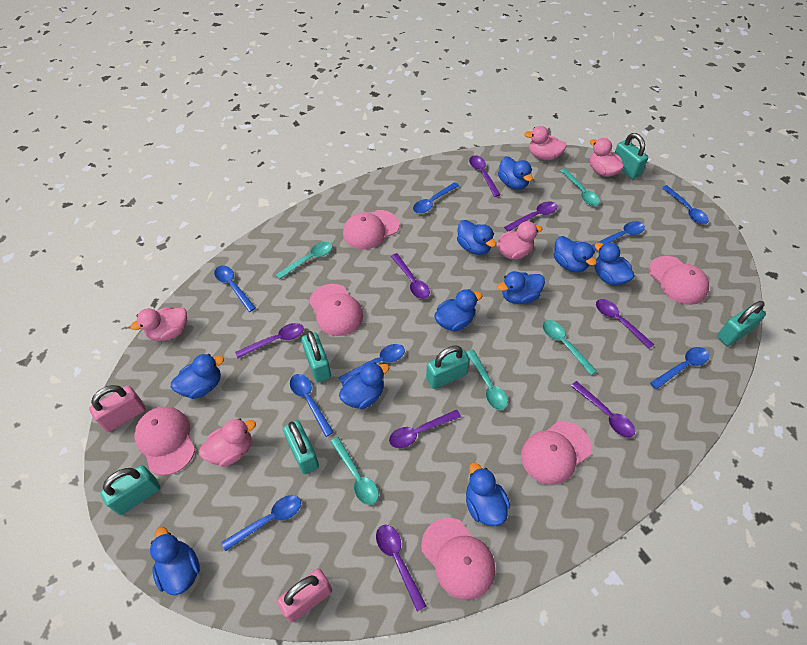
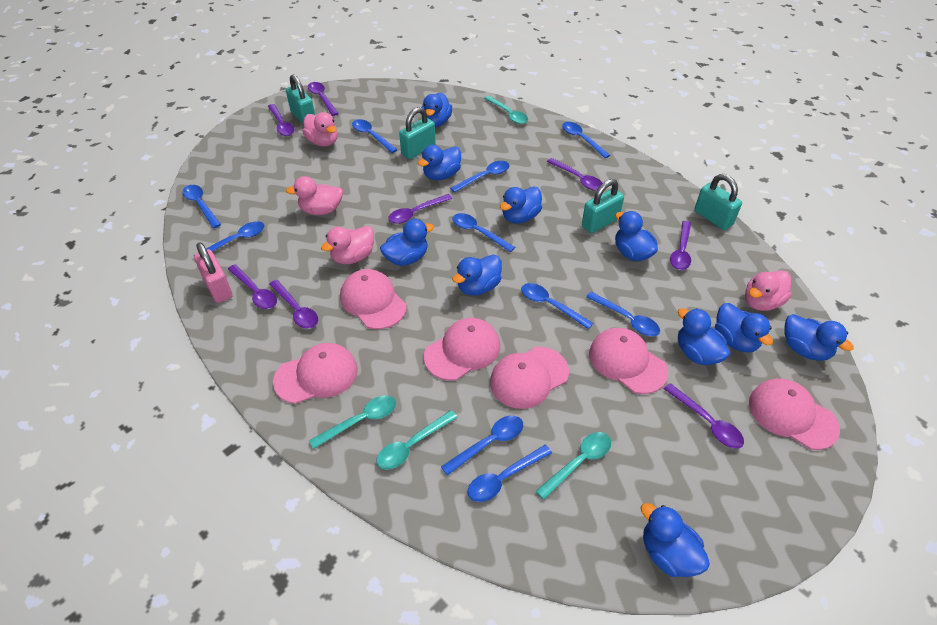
blue spoon: [214,265,256,312] [221,495,301,551] [290,374,334,437] [338,344,405,384] [413,182,459,214] [591,221,645,251] [650,347,709,390] [662,185,709,224] = 8 -> [183,185,221,228] [193,221,265,256] [352,119,397,153] [441,416,523,476] [450,161,509,193] [452,213,515,252] [468,445,552,502] [521,283,593,329] [562,122,610,158] [586,292,660,336] = 10
pink duck: [130,307,187,341] [199,418,256,467] [496,221,542,260] [524,126,567,160] [590,138,624,177] = 5 -> [286,176,343,215] [302,112,337,147] [321,226,374,264] [745,270,792,311] = 4
pink padlock: [89,385,146,432] [276,569,332,623] = 2 -> [194,242,233,303] = 1
turquoise padlock: [100,465,160,515] [283,420,319,474] [301,331,331,382] [426,346,470,389] [615,133,648,179] [717,301,766,346] = 6 -> [286,74,315,124] [399,107,436,159] [582,179,624,233] [694,174,742,230] = 4
turquoise spoon: [276,242,332,279] [330,437,379,505] [466,349,508,410] [542,320,597,375] [560,168,600,206] = 5 -> [309,395,396,449] [377,410,458,470] [484,96,528,124] [536,432,611,500] = 4

